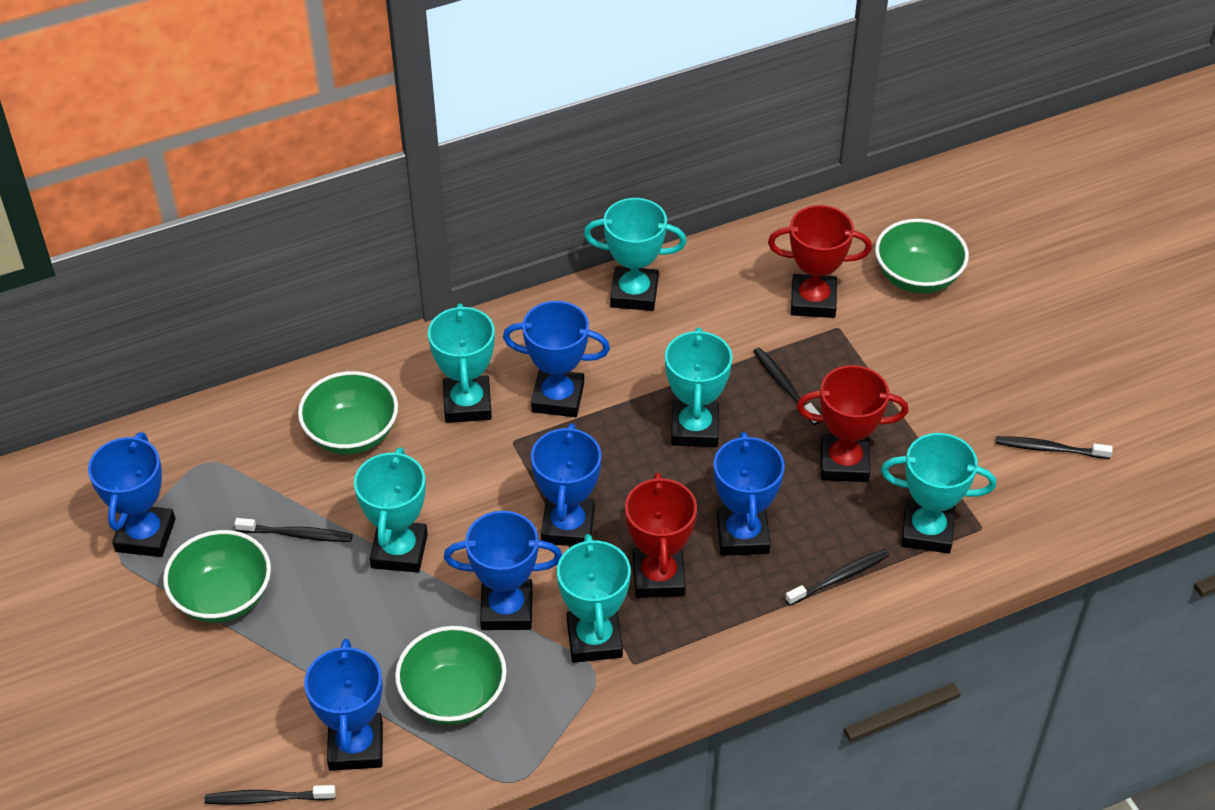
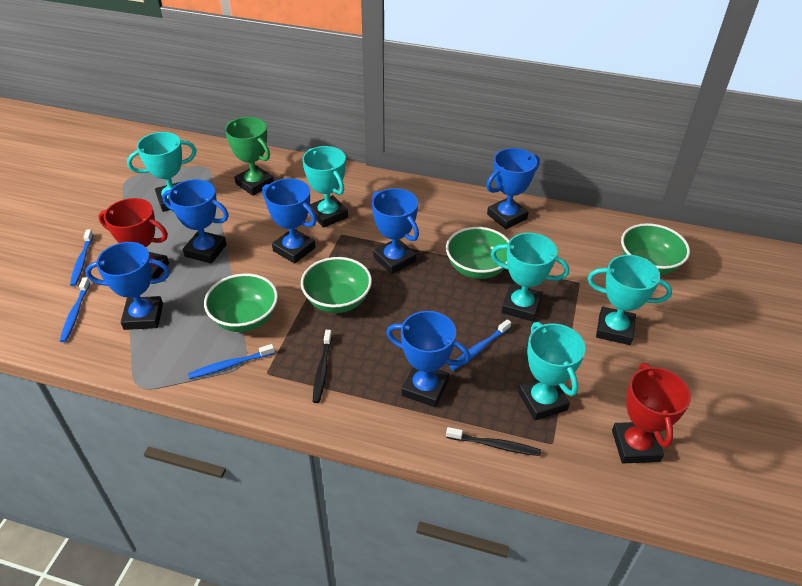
black toothbrush: [204,785,336,805] [234,518,353,542] [753,348,820,425] [785,549,889,606] [996,436,1113,459] = 5 -> [313,330,332,403] [446,427,541,456] = 2
blue toothbrush: none = 0 -> [60,277,90,342] [70,229,93,286] [188,344,275,379] [449,319,511,371] = 4
green trophy: none = 0 -> [225,117,274,196] = 1
red trophy: [625,473,697,598] [768,205,872,318] [796,365,908,482] = 3 -> [98,198,169,279] [612,363,691,463] = 2
turquoise trophy: [354,448,428,573] [428,303,495,423] [557,534,631,663] [584,198,687,311] [665,327,733,447] [881,433,996,554] = 6 -> [127,132,197,212] [302,146,348,228] [491,233,569,322] [518,322,586,420] [588,255,672,345] = 5

